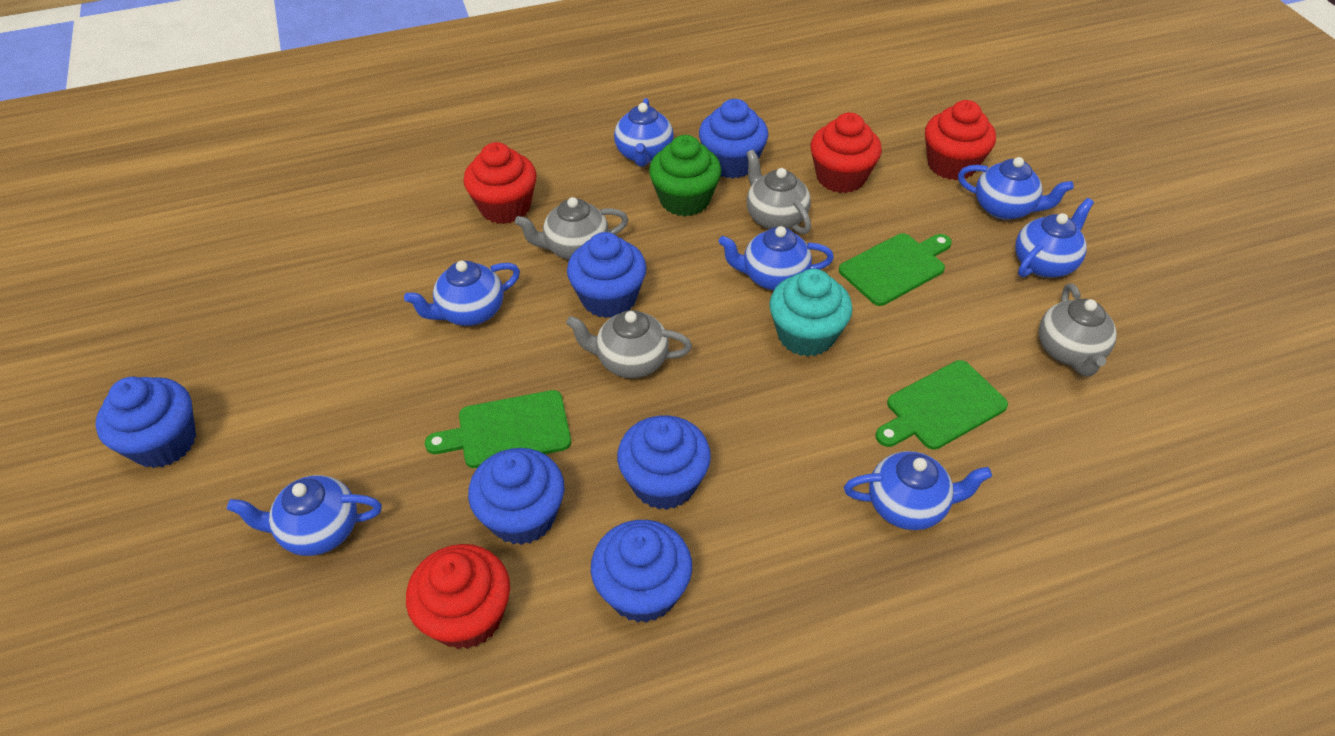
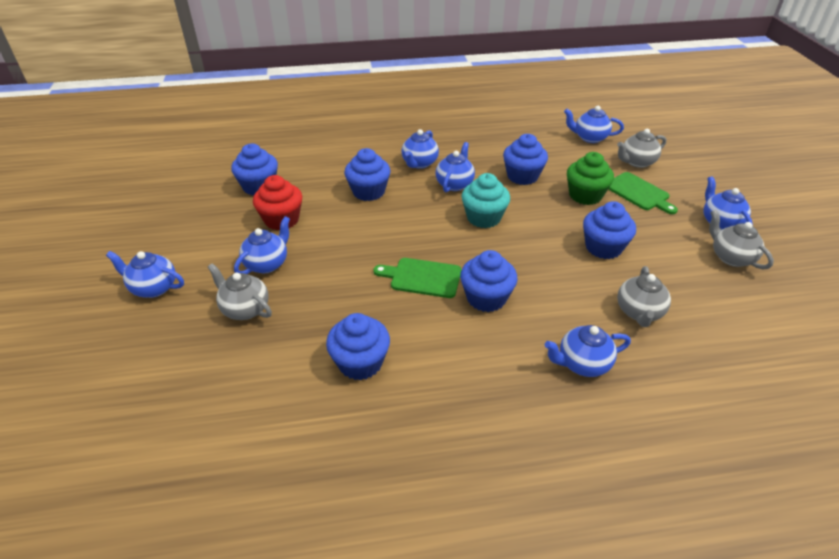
green cutting board: [425,390,571,468] [839,233,952,306] [875,360,1008,450] = 3 -> [373,258,461,298] [608,172,678,214] = 2
red cupcake: [406,544,510,649] [463,142,537,224] [811,112,882,193] [925,100,996,180] = 4 -> [253,175,302,230] = 1

